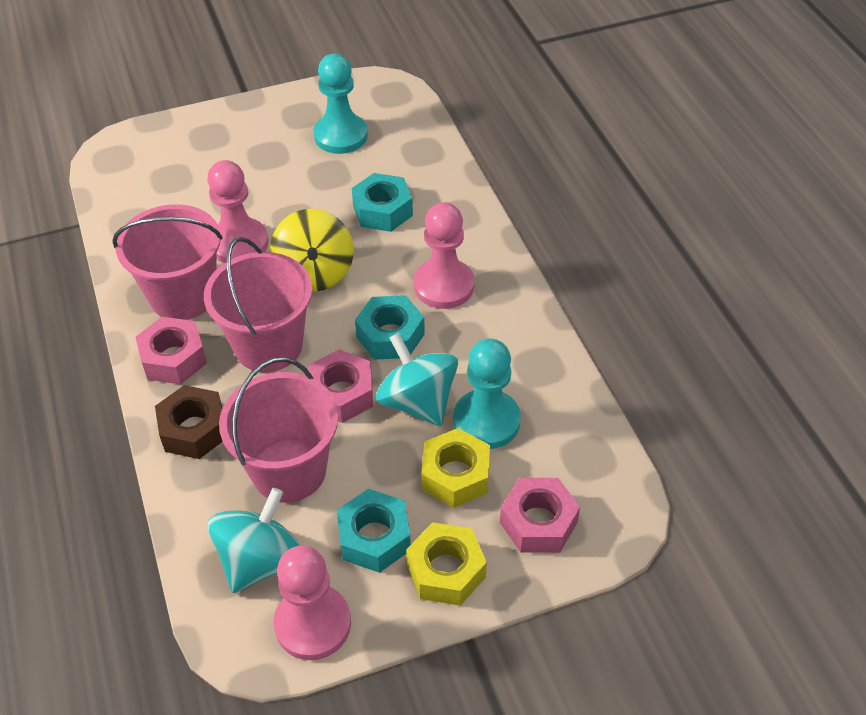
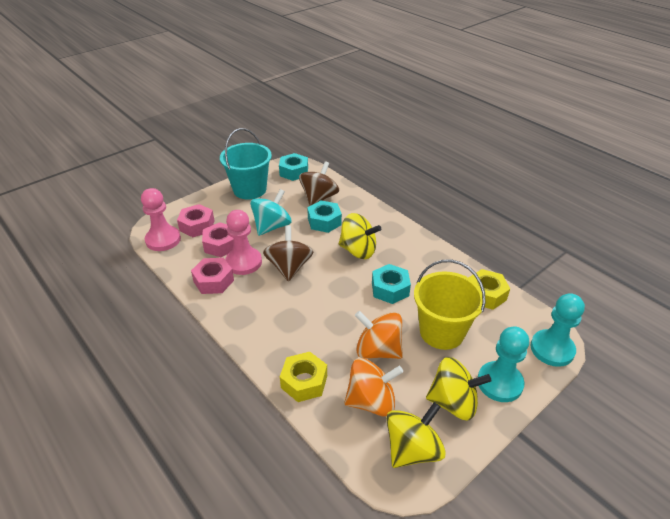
brown nut: [155,385,223,459] = 1 -> none = 0
brown spinning top: none = 0 -> [263,225,313,282] [299,161,339,206] = 2
orange spinning top: none = 0 -> [344,358,403,416] [355,311,403,359] = 2
pink bucket: [112,204,223,320] [204,237,312,372] [219,357,338,502] = 3 -> none = 0
pink pawn: [207,160,269,263] [274,545,351,660] [414,202,474,309] = 3 -> [141,188,181,251] [225,210,262,275] = 2
turquoise bucket: none = 0 -> [220,128,272,199] = 1
turquoise spinning top: [208,488,300,593] [376,333,458,426] = 2 -> [250,189,292,236] = 1
yellow bucket: none = 0 -> [414,260,486,350] = 1
yellow spinning top: [270,209,354,292] = 1 -> [339,213,381,259] [386,402,446,468] [426,357,491,420] = 3

